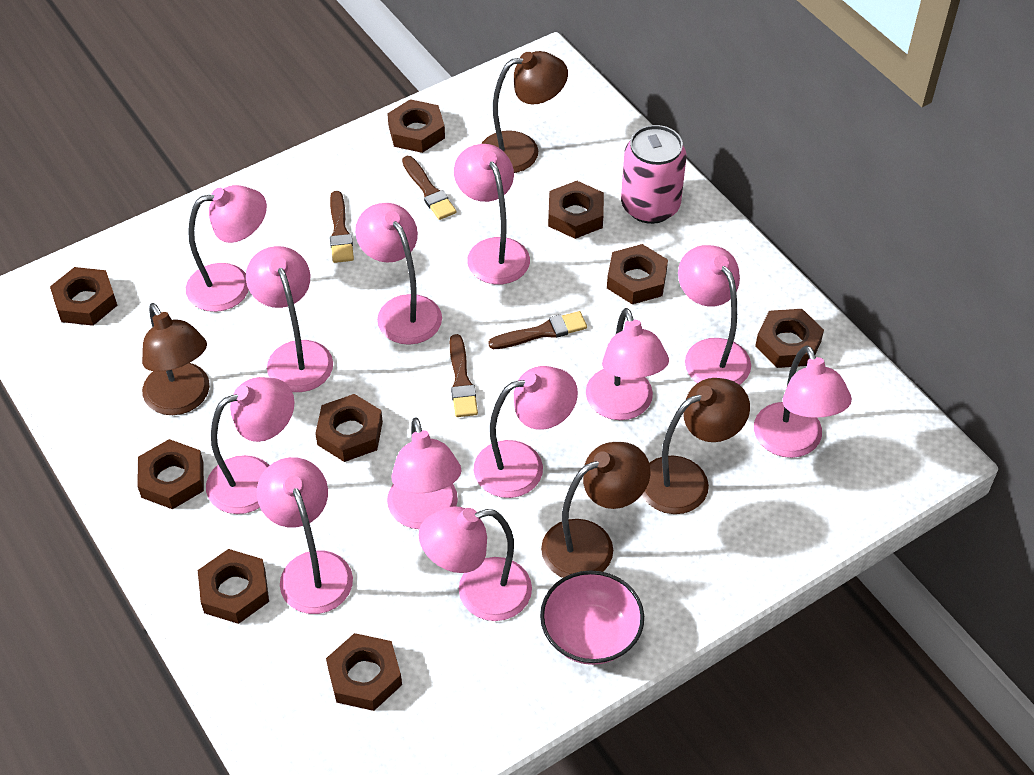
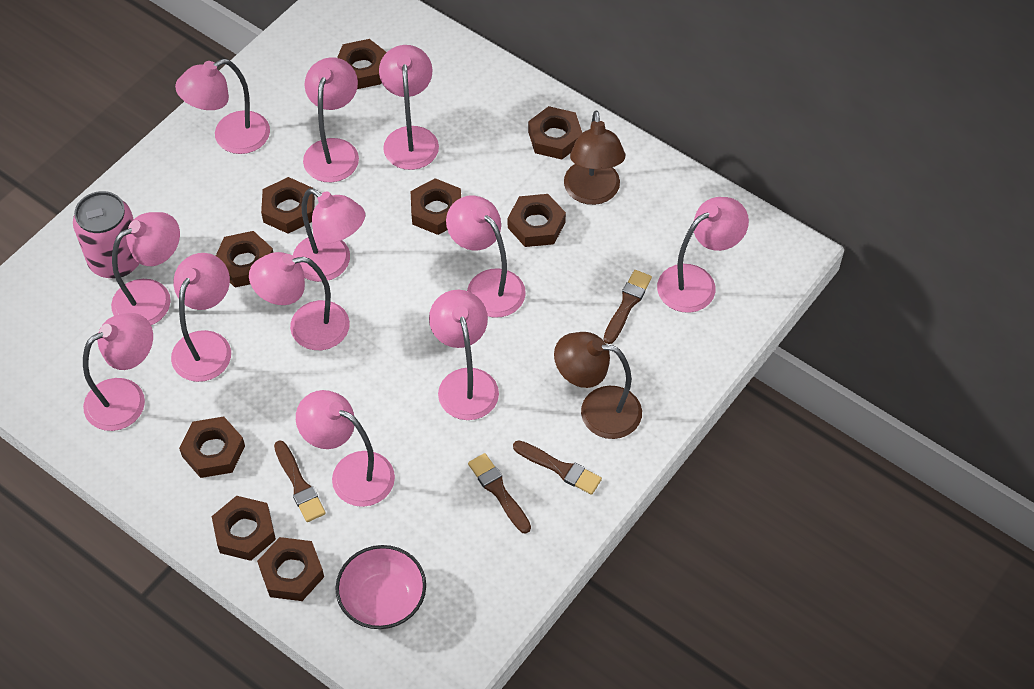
brown lamp: [142,303,210,415] [482,51,568,173] [541,442,650,578] [642,378,750,514] = 4 -> [554,332,642,439] [564,111,625,205] = 2

